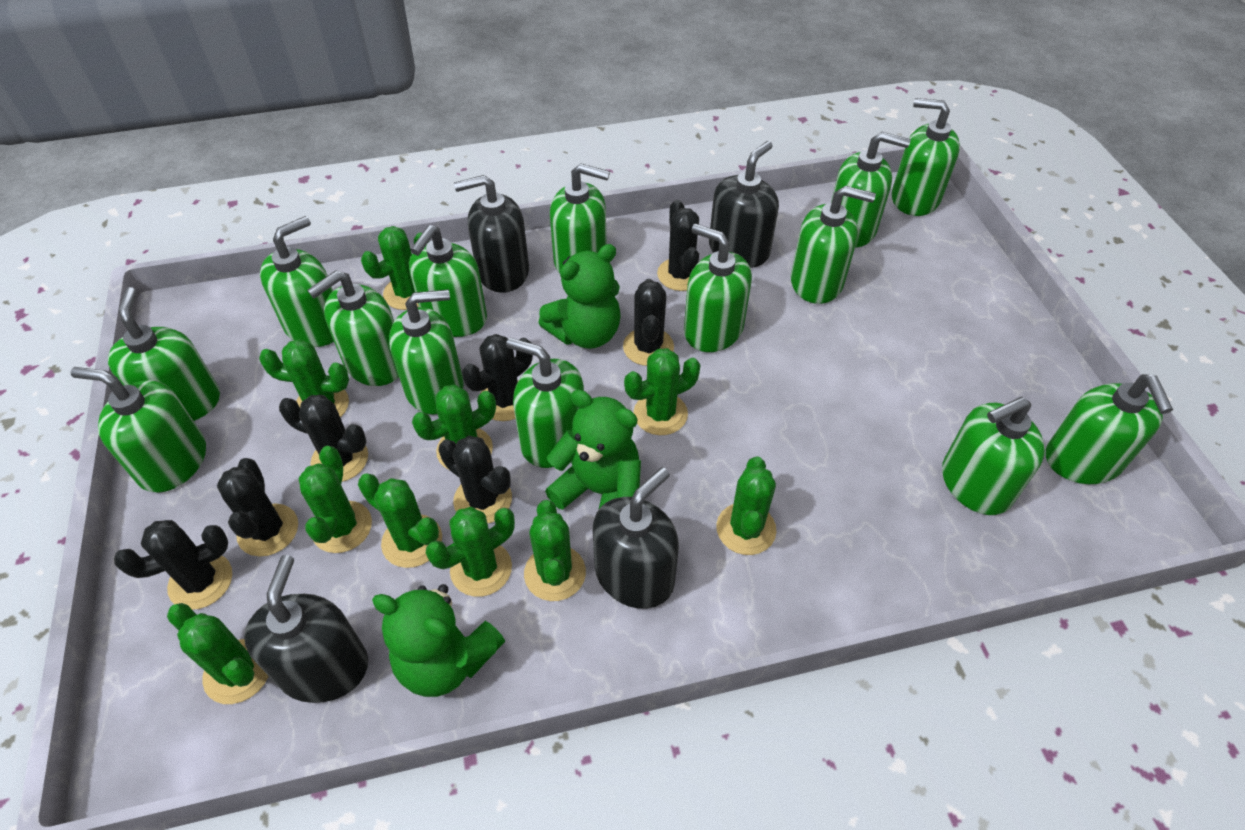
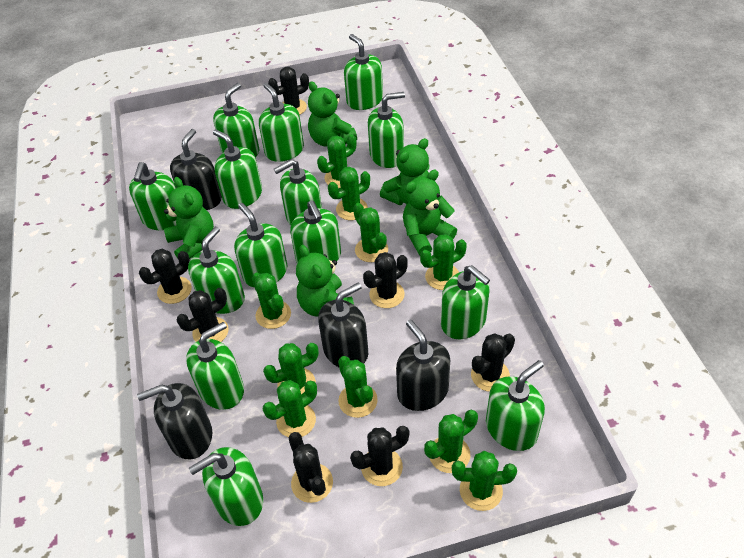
green teddy bear: [372,584,505,697] [538,244,621,349] [545,390,641,510] = 3 -> [164,177,214,259] [296,245,354,317] [308,81,357,147] [380,138,429,205] [403,170,457,256] = 5

